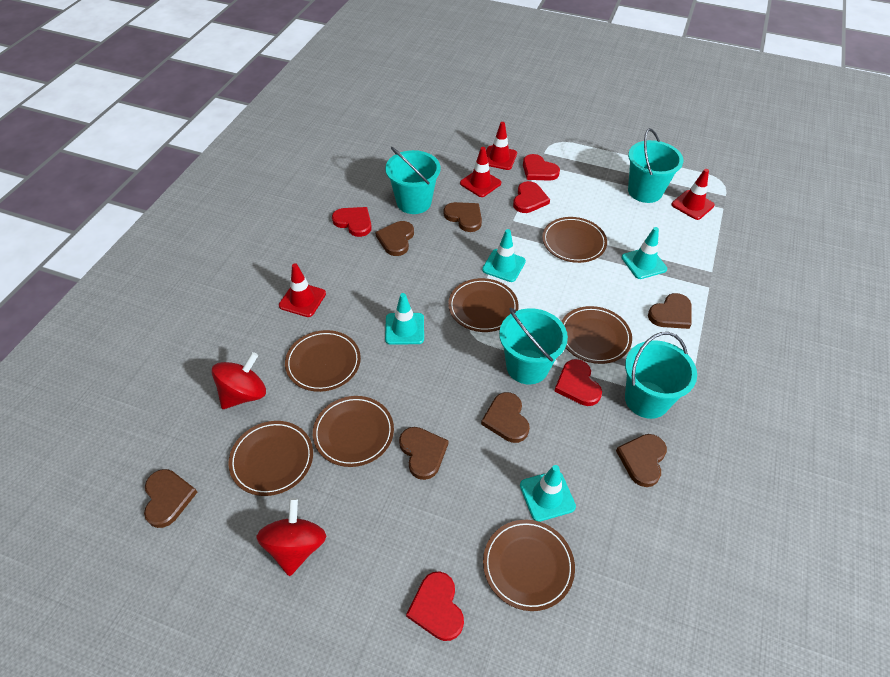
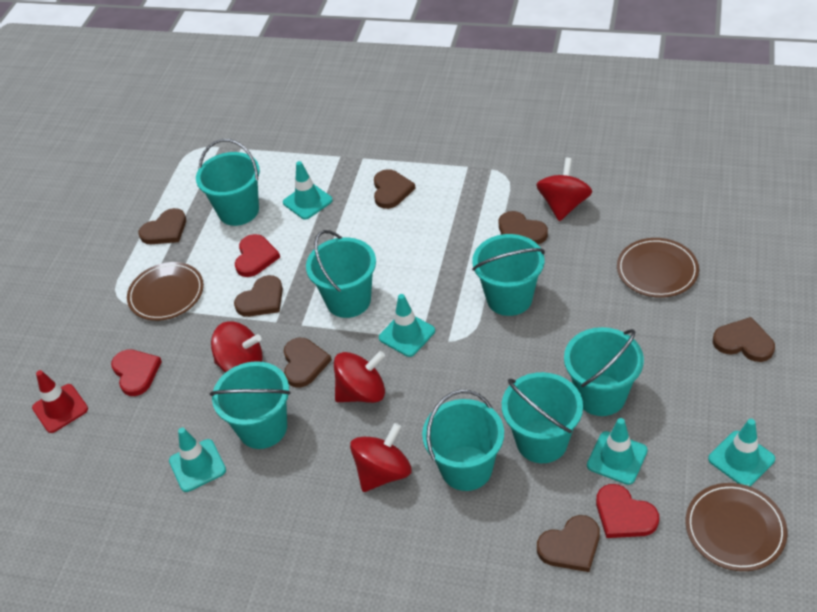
brown plate: [228,421,313,496] [285,330,361,392] [313,396,394,467] [448,278,519,332] [483,520,575,611] [542,217,607,263] [561,306,632,364] = 7 -> [127,262,204,321] [617,238,699,298] [685,483,788,571] = 3
red heart: [332,207,372,237] [406,571,464,641] [513,181,550,213] [523,154,560,181] [555,359,602,406] = 5 -> [111,349,162,396] [235,234,280,277] [596,484,659,538] = 3
red spinning top: [212,352,266,409] [256,498,326,576] = 2 -> [211,321,263,373] [334,351,385,403] [350,423,411,492] [536,158,592,221] = 4
red traffic cone: [279,263,326,317] [460,147,501,197] [486,122,517,170] [672,169,715,220] = 4 -> [32,370,88,433] = 1
turquoise bucket: [385,147,441,214] [499,308,568,384] [625,332,697,419] [628,128,683,203] = 4 -> [196,139,260,226] [210,361,291,449] [306,230,376,318] [422,390,504,491] [472,234,545,316] [502,372,583,463] [564,327,644,416] = 7
turquoise traffic cone: [385,293,424,345] [482,229,526,282] [520,465,576,522] [622,227,667,279] = 4 -> [169,428,226,492] [283,161,333,220] [379,294,435,357] [587,418,648,485] [708,419,775,486] = 5

